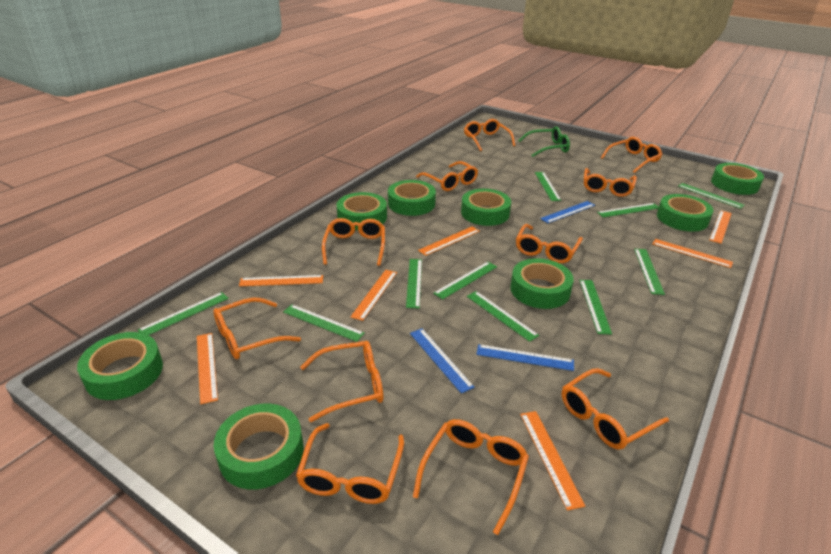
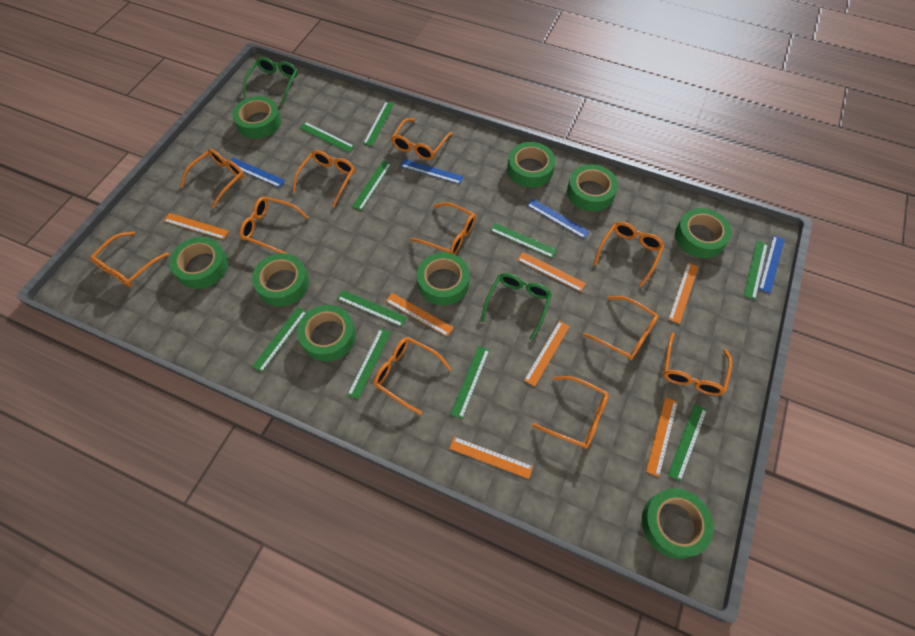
blue ruler: [410,329,474,393] [476,344,574,371] [540,201,595,223] = 3 -> [230,158,285,188] [400,159,464,184] [527,199,590,238] [759,236,785,293] = 4
green glasses: [518,126,570,157] = 1 -> [243,57,298,105] [481,273,552,340] = 2
green tape: [77,332,163,400] [214,404,304,490] [336,192,387,230] [388,180,436,216] [461,189,511,226] [510,258,574,309] [657,194,714,232] [711,163,764,195] = 8 -> [169,237,228,289] [232,96,281,139] [252,253,309,306] [297,305,356,362] [417,252,470,305] [507,142,556,188] [567,164,618,211] [642,488,714,559] [675,208,732,258] = 9

